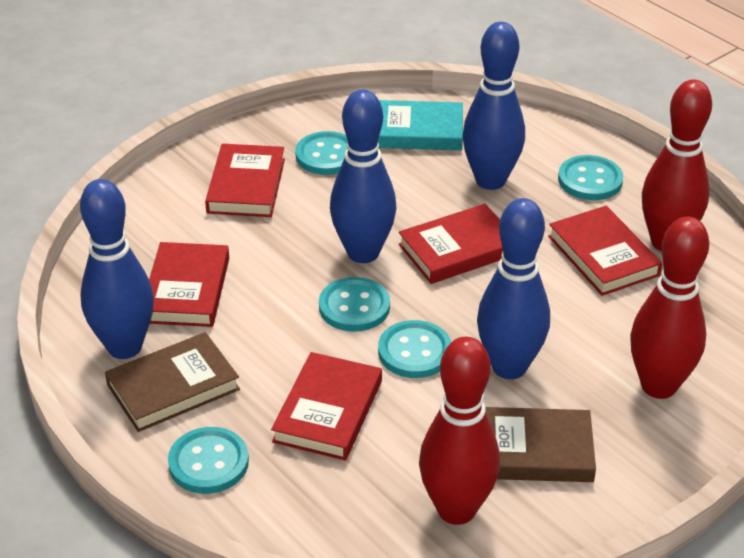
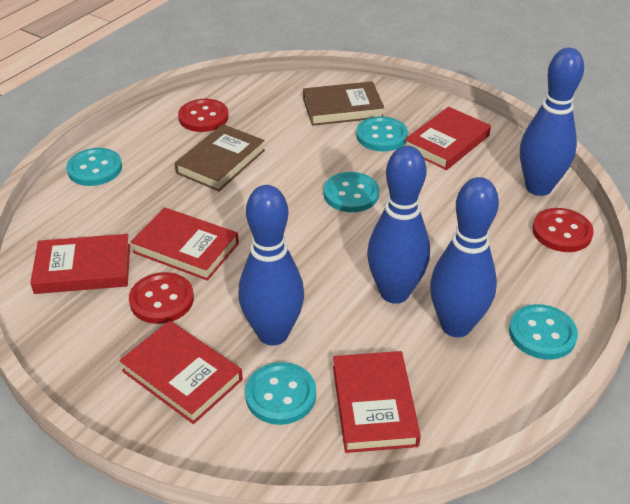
red bowling pin: [419,337,500,525] [630,216,709,399] [642,79,712,251] = 3 -> none = 0
red button: none = 0 -> [129,272,194,324] [178,99,229,132] [532,208,594,252] = 3
turquoise book: [378,100,463,150] = 1 -> none = 0

